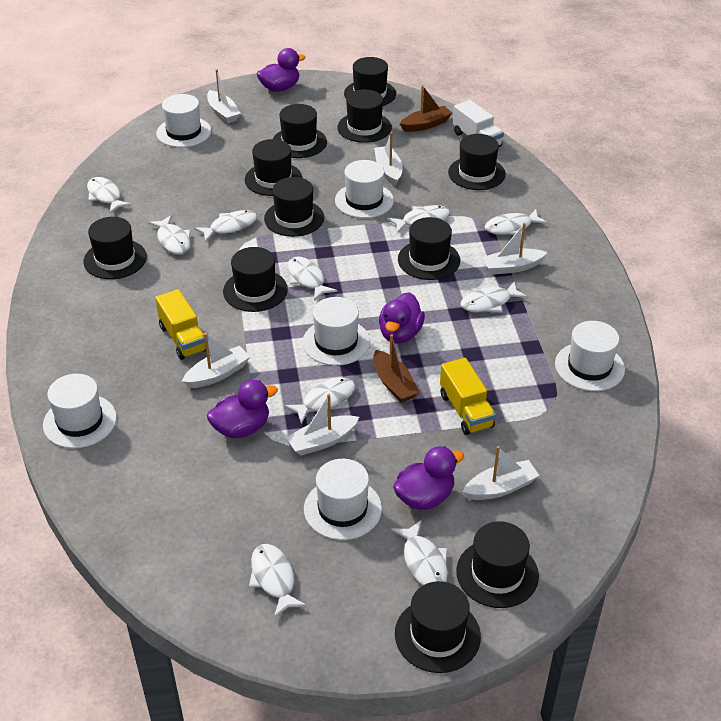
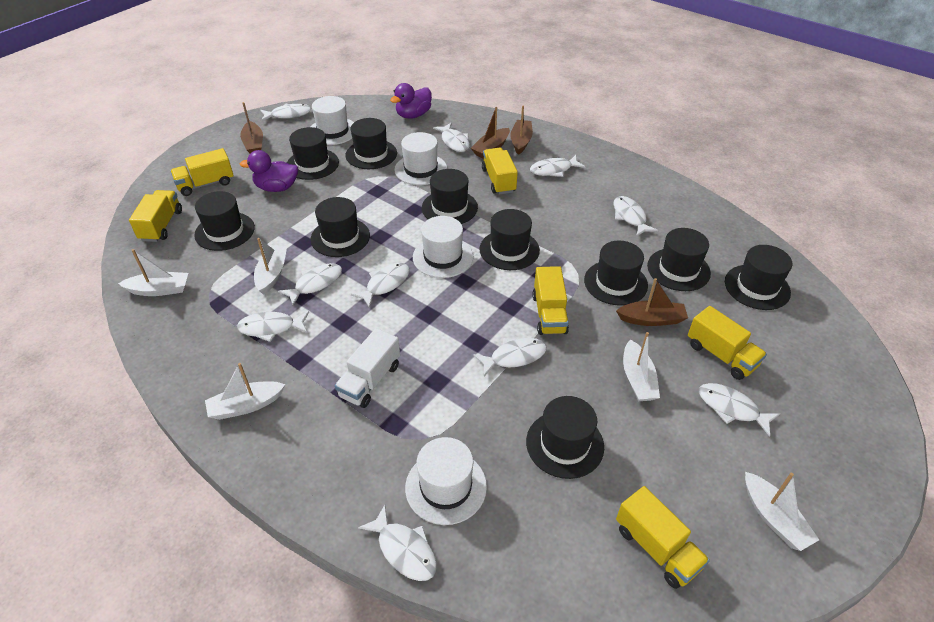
black hat: [83,217,147,279] [223,247,288,312] [245,139,302,196] [264,177,324,237] [273,104,327,158] [337,89,392,143] [344,57,396,106] [395,581,481,673] [398,217,460,280] [448,134,506,190] [456,521,539,608] = 11 -> [194,191,255,251] [287,127,339,180] [311,197,370,257] [346,118,397,169] [422,169,478,224] [479,209,540,270] [526,396,604,479] [584,241,648,306] [647,228,711,291] [725,245,792,310] = 10
brown boat: [374,334,420,403] [400,85,452,132] = 2 -> [240,102,263,153] [471,107,510,158] [510,106,533,155] [616,278,688,326] = 4
purple duck: [207,380,278,438] [256,48,306,92] [379,292,425,344] [393,446,464,510] = 4 -> [240,150,298,192] [390,83,432,119] = 2
white boat: [182,333,250,388] [207,69,241,123] [286,394,359,456] [374,132,403,186] [462,446,539,500] [482,223,547,275] = 6 -> [118,249,188,296] [205,363,285,420] [254,238,287,295] [623,332,660,401] [745,472,819,551] = 5
white hat: [43,374,117,449] [156,94,211,148] [302,297,370,366] [304,459,382,540] [335,160,394,218] [555,321,625,391] = 6 -> [311,96,354,145] [394,132,447,185] [405,437,487,525] [413,216,473,278] = 4
yellow truck: [155,289,206,360] [440,358,496,435] = 2 -> [129,190,182,242] [170,148,234,196] [482,148,518,195] [532,266,569,335] [616,486,710,589] [688,306,767,380] = 6

